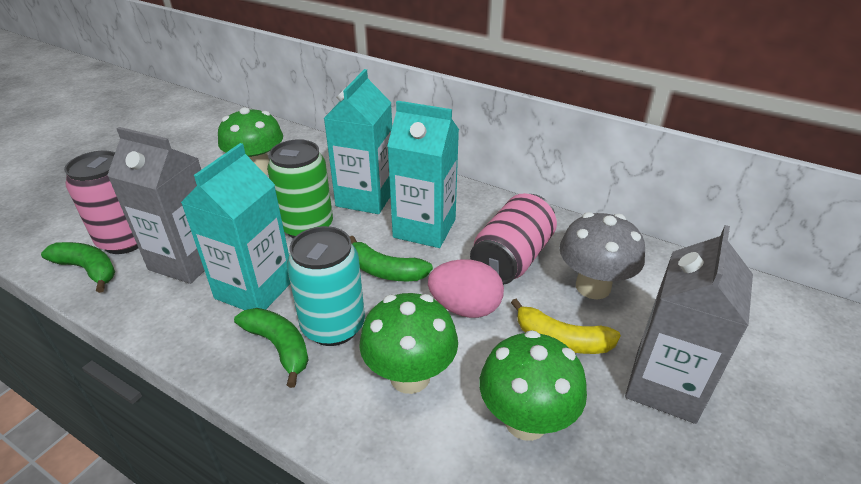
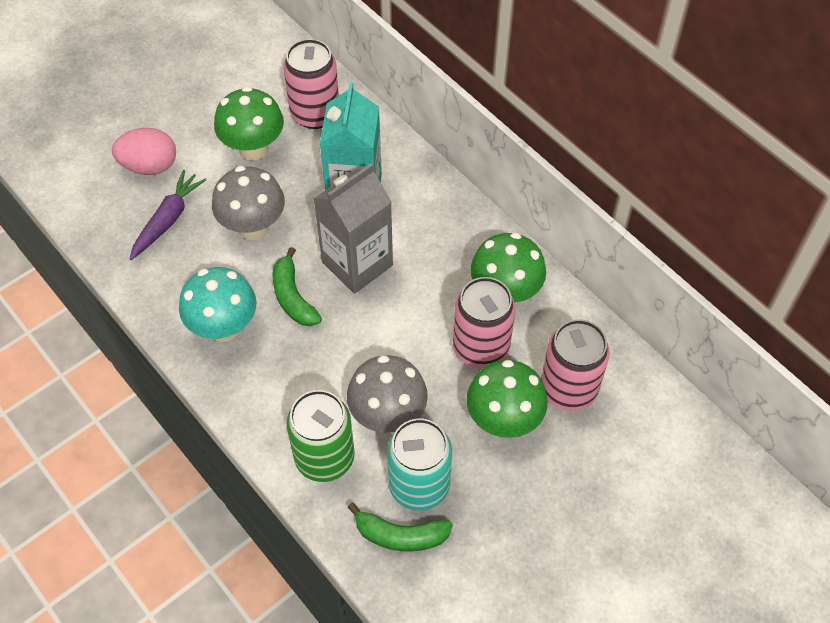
green banana: [41,242,115,293] [234,308,309,388] [349,236,433,281] = 3 -> [273,247,322,326] [347,503,453,552] = 2
grey carton: [107,127,205,284] [625,225,753,424] = 2 -> [314,163,393,294] = 1
grey mushroom: [559,212,645,299] = 1 -> [212,166,285,240] [347,355,428,433] = 2
pink can: [64,150,138,254] [470,193,557,285] = 2 -> [284,39,339,129] [453,277,515,368] [541,319,610,411] = 3
purple carrot: none = 0 -> [129,170,206,260] = 1
turquoise carton: [181,143,290,310] [324,69,392,214] [387,101,459,248] = 3 -> [320,82,382,190] = 1
turquoise mushroom: none = 0 -> [179,267,257,342] = 1
yellow banana: [511,299,621,354] = 1 -> none = 0

